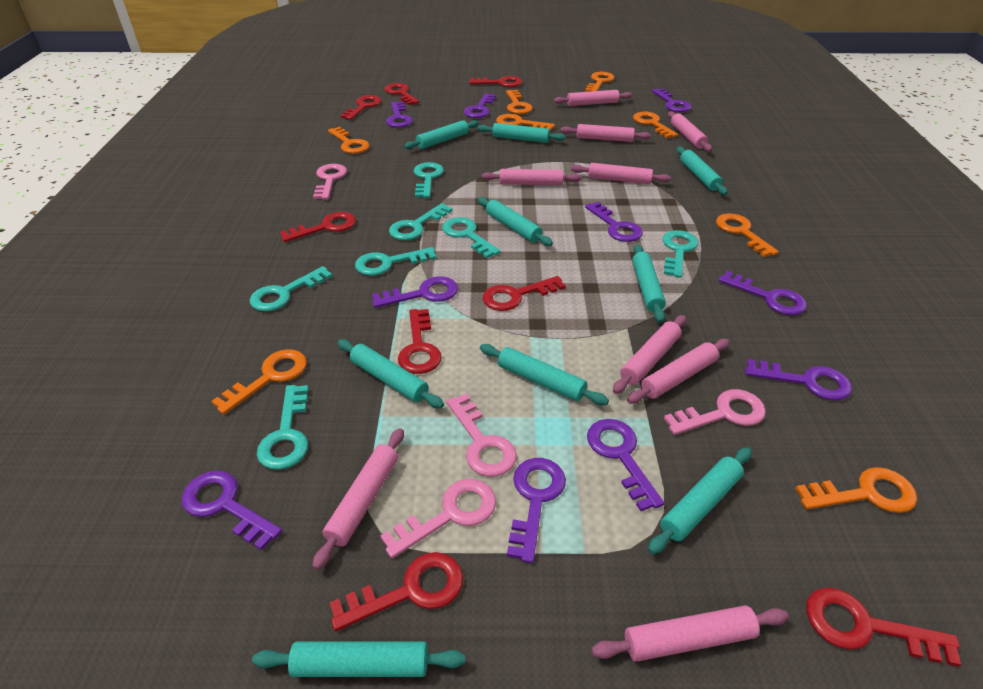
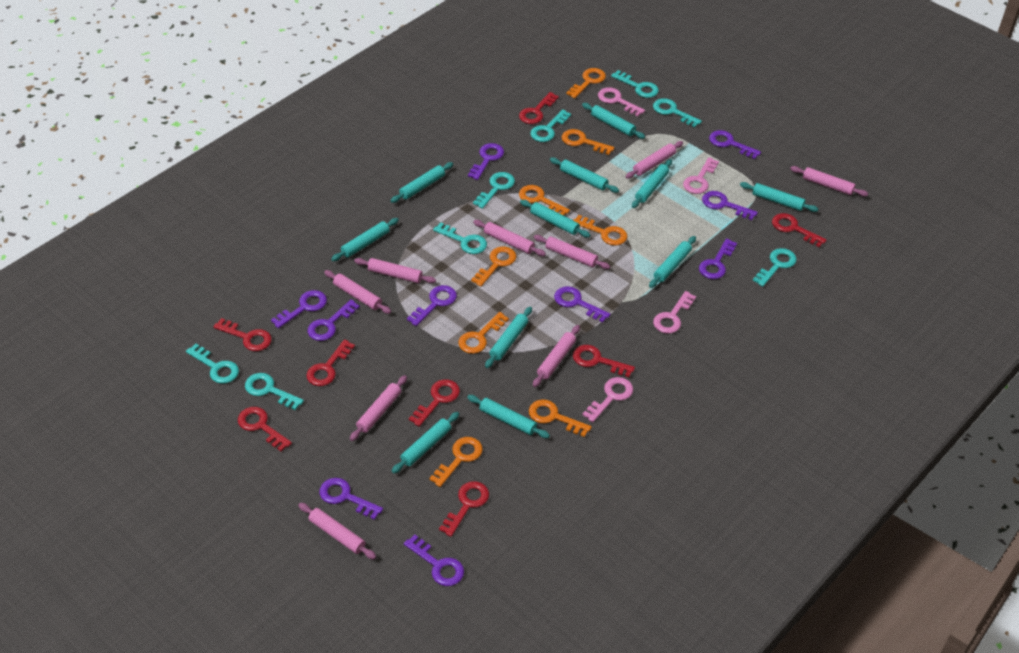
turquoise key: [250,266,332,311] [257,385,308,470] [355,247,436,276] [389,203,452,240] [414,162,444,198] [442,217,501,258] [663,230,698,278] = 7 -> [186,344,239,384] [245,373,304,410] [433,222,487,254] [473,172,515,209] [530,109,571,142] [611,70,659,98] [653,98,702,127] [753,248,797,287] = 8
turquoise rolling pin: [252,641,465,677] [338,339,444,408] [404,120,479,149] [478,123,565,143] [478,197,553,246] [480,344,609,405] [632,244,666,323] [648,447,752,555] [677,147,728,195] = 9 -> [331,218,399,261] [391,162,453,203] [392,412,459,474] [467,395,550,438] [485,307,532,368] [520,200,590,237] [550,157,619,193] [582,103,645,139] [632,159,672,208] [649,236,696,288] [740,182,818,212] = 11

